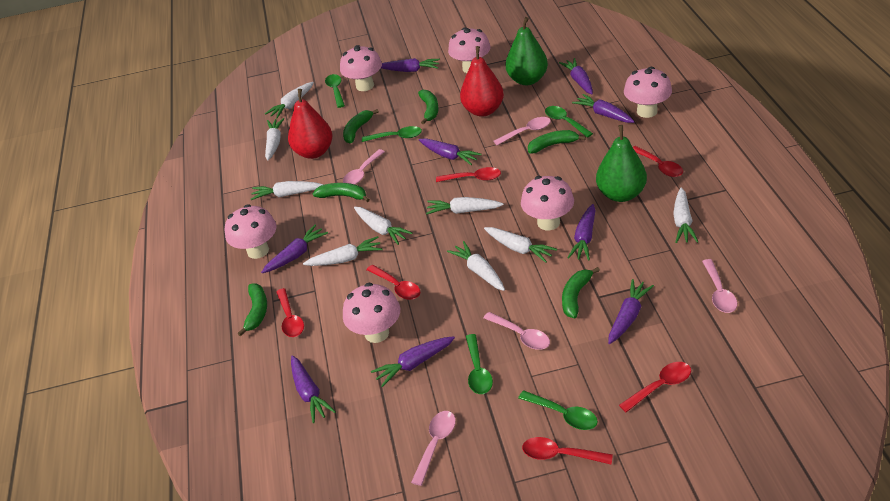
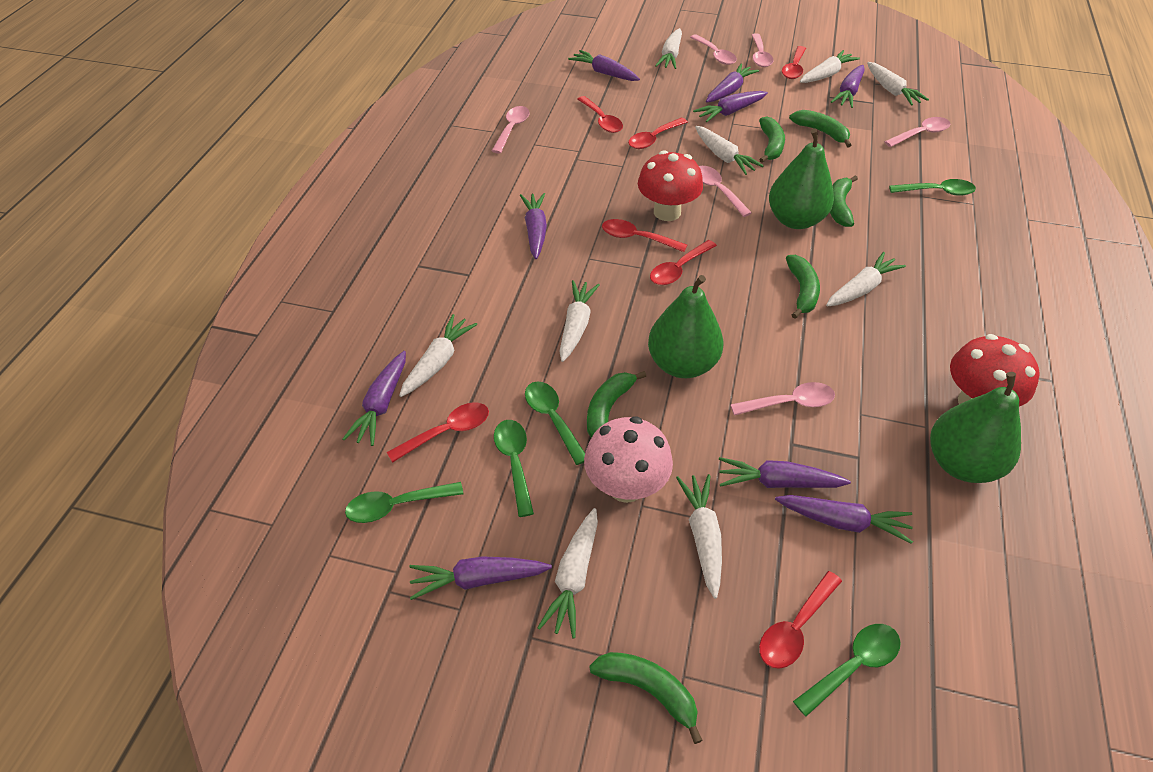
green pear: [505,17,548,85] [596,125,647,202] = 2 -> [648,275,723,378] [769,128,834,229] [930,372,1021,483] = 3
pink mushroom: [225,204,276,259] [340,45,382,91] [343,283,400,343] [448,27,491,73] [521,176,574,230] [624,67,672,118] = 6 -> [584,416,673,503] = 1
pink spoon: [343,149,385,185] [411,411,456,486] [484,312,550,350] [494,117,551,145] [702,259,737,313] = 5 -> [492,106,530,153] [690,34,737,65] [699,166,752,217] [730,382,835,416] [752,33,773,67] [884,117,950,147] = 6
red mushroom: none = 0 -> [638,150,703,221] [950,334,1040,406] = 2
red pear: [288,89,332,159] [460,46,504,116] = 2 -> none = 0
red spoon: [276,288,304,337] [366,265,420,300] [436,167,501,182] [522,437,613,464] [619,362,691,412] [633,146,683,177] = 6 -> [387,402,489,463] [577,96,623,133] [602,219,687,252] [628,118,688,149] [650,240,717,285] [759,571,842,669] [782,46,806,79] = 7

